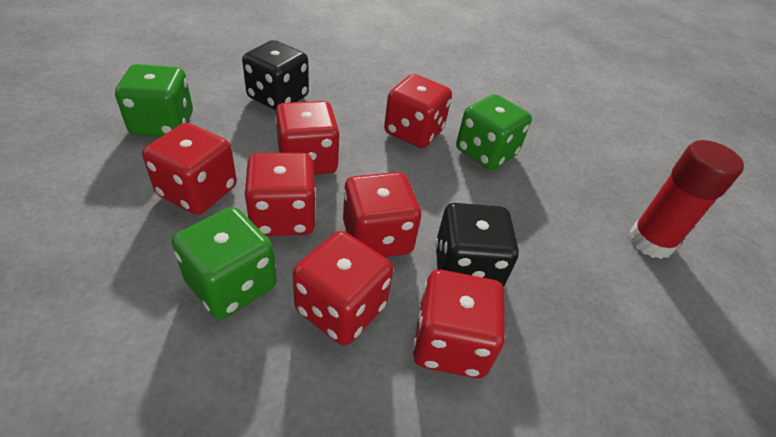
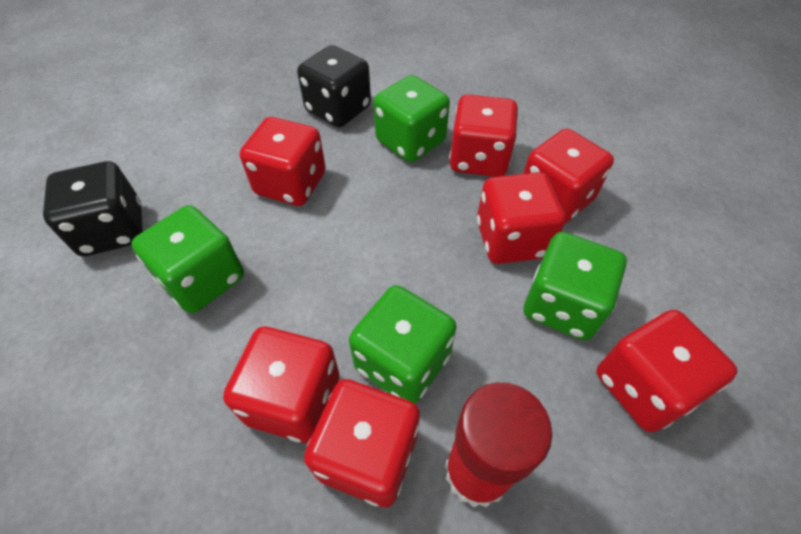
green dice: [115,64,193,137] [172,207,277,319] [456,94,532,170] = 3 -> [131,205,244,313] [349,285,457,404] [374,75,450,162] [524,232,627,341] = 4

